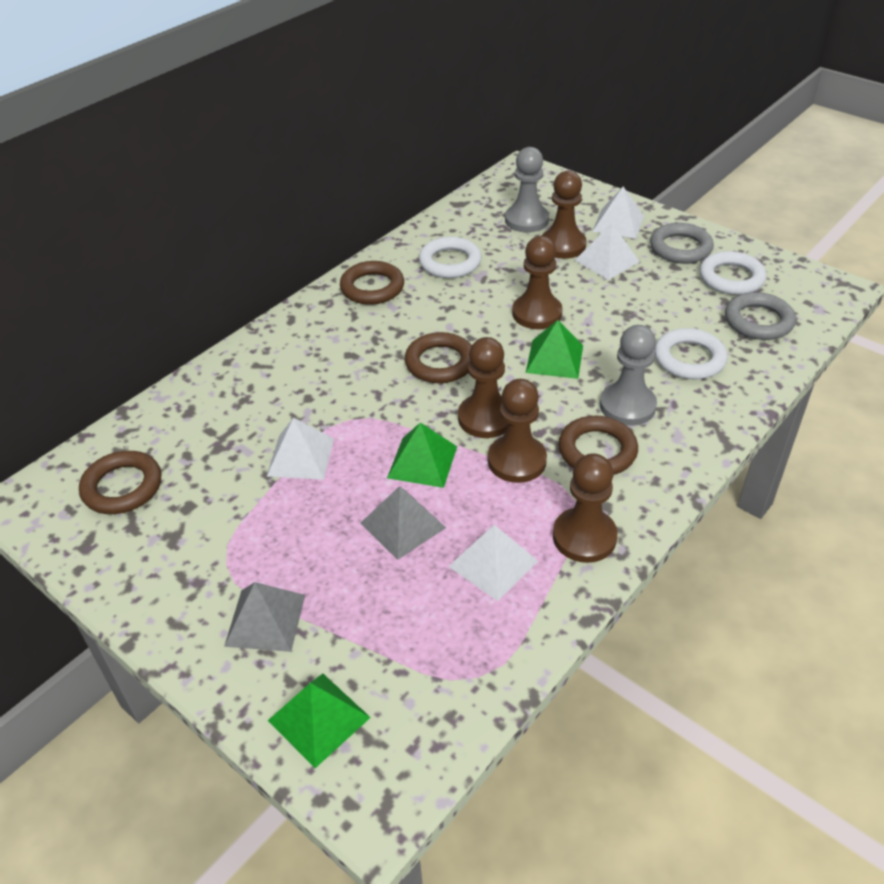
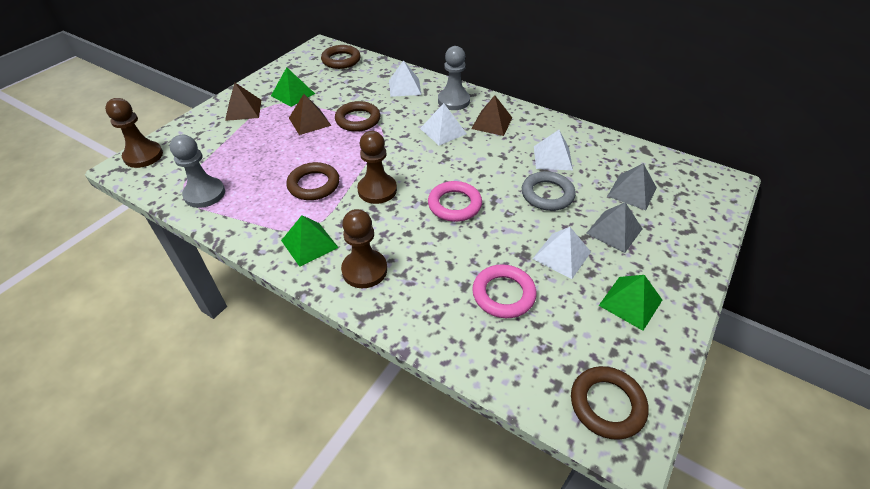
brown pawn: [458,337,508,438] [488,379,547,483] [512,236,563,329] [542,171,587,259] [553,453,618,563] = 5 -> [105,98,163,168] [341,209,387,288] [357,131,397,204] = 3
brown pyramid: none = 0 -> [225,83,261,121] [289,94,331,135] [471,95,512,136] = 3
grey ring: [650,223,714,264] [725,292,796,340] = 2 -> [522,171,576,211] = 1
pink ring: none = 0 -> [428,181,482,222] [472,264,537,318] = 2
white ring: [419,237,482,278] [654,328,728,380] [700,251,766,295] = 3 -> none = 0

